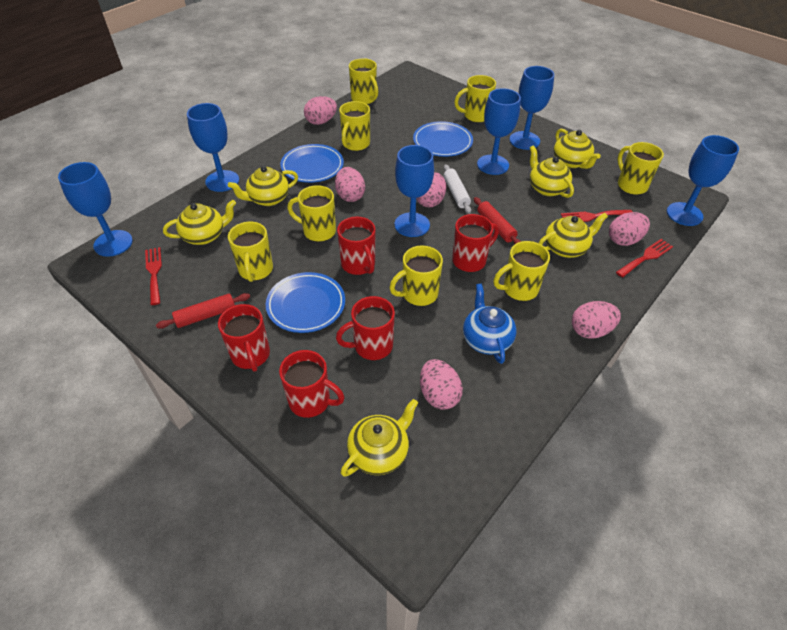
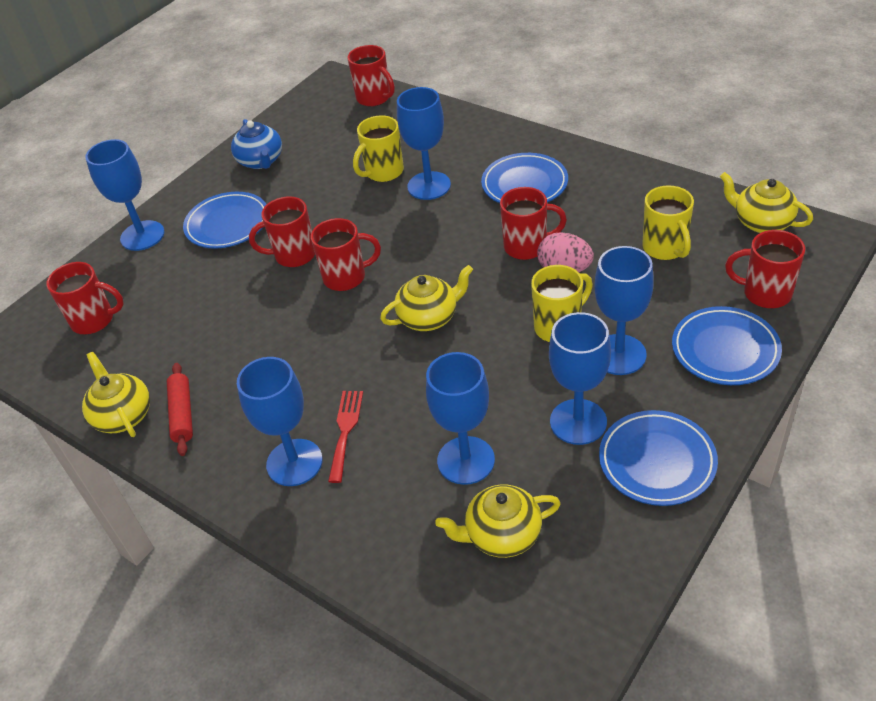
blue plate: [266,272,345,333] [280,144,344,183] [413,121,473,157] = 3 -> [183,192,267,249] [481,153,568,203] [599,410,718,506] [672,306,782,385] = 4
pink egg: [304,96,337,125] [335,167,365,202] [416,172,446,207] [420,359,463,410] [572,301,621,339] [609,212,650,246] = 6 -> [537,232,594,272] = 1
red fork: [145,247,162,305] [561,210,633,222] [616,239,673,277] = 3 -> [328,391,363,483] = 1
red mug: [218,304,270,372] [279,350,345,418] [336,296,395,360] [337,217,375,275] [452,214,499,272] = 5 -> [46,262,124,334] [249,196,315,267] [311,218,381,291] [347,45,395,107] [500,187,567,260] [725,230,805,308] = 6
red rolling pin: [156,293,250,329] [474,197,521,244] = 2 -> [167,363,193,456] = 1
white rolling pin: [444,164,471,214] = 1 -> none = 0
yellow mug: [228,222,273,282] [287,185,336,242] [339,101,370,151] [349,58,378,104] [389,245,443,306] [454,75,496,122] [493,241,550,301] [618,142,664,195] = 8 -> [353,115,404,182] [531,265,593,342] [642,185,694,260] = 3
yellow teapot: [163,200,236,245] [228,166,298,206] [341,399,418,477] [530,145,574,198] [539,213,608,258] [554,129,601,169] = 6 -> [82,352,150,437] [380,265,473,331] [435,484,561,558] [720,172,813,233] = 4

